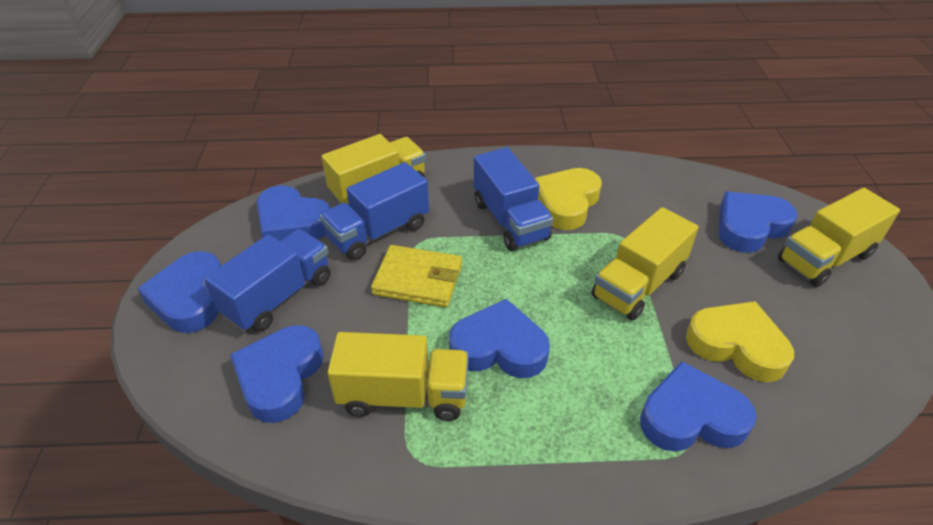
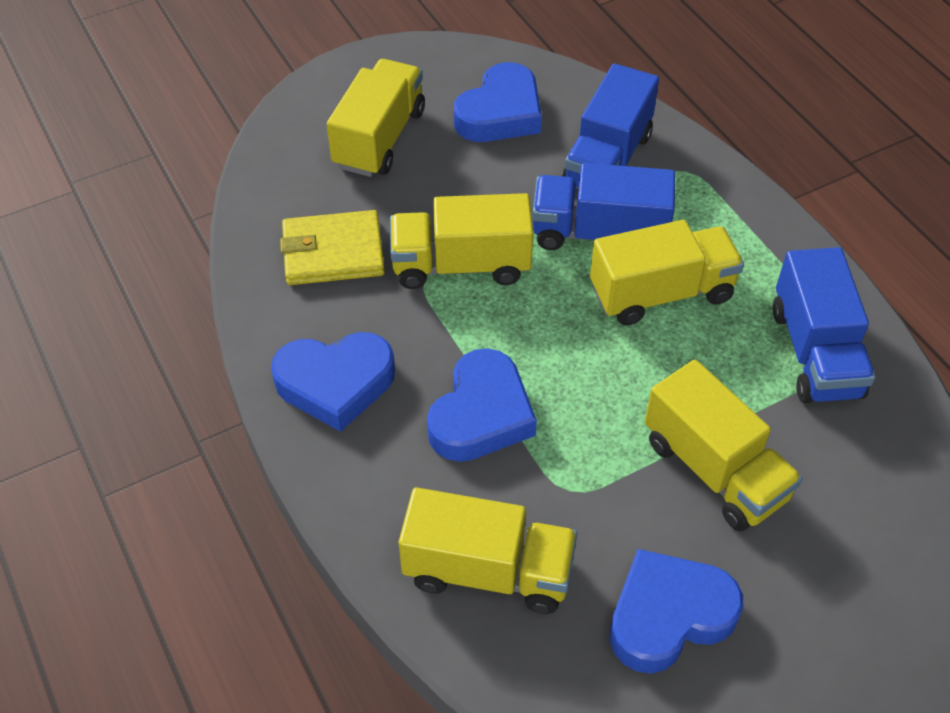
blue heart: [137,251,221,333] [230,325,324,423] [256,185,330,241] [449,299,550,378] [640,361,756,452] [719,192,797,253] = 6 -> [271,332,395,432] [427,348,537,462] [454,62,542,142] [610,549,743,673] = 4
yellow heart: [534,168,602,230] [686,301,794,382] = 2 -> none = 0
yellow truck: [321,134,426,205] [327,332,469,421] [592,207,699,321] [778,188,900,287] = 4 -> [327,59,425,177] [390,193,533,289] [399,487,577,614] [590,220,744,325] [645,359,802,531] = 5

